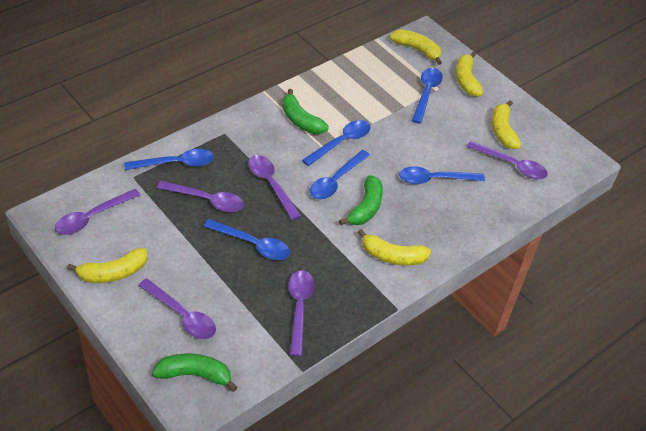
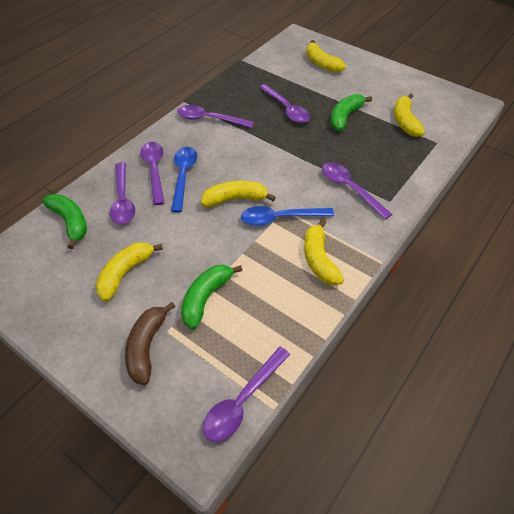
blue spoon: [124,149,214,170] [203,219,290,260] [302,120,370,166] [310,150,370,199] [399,166,485,184] [412,68,443,124] = 6 -> [171,147,197,213] [241,206,334,226] = 2
brown banana: none = 0 -> [125,302,176,385] = 1

